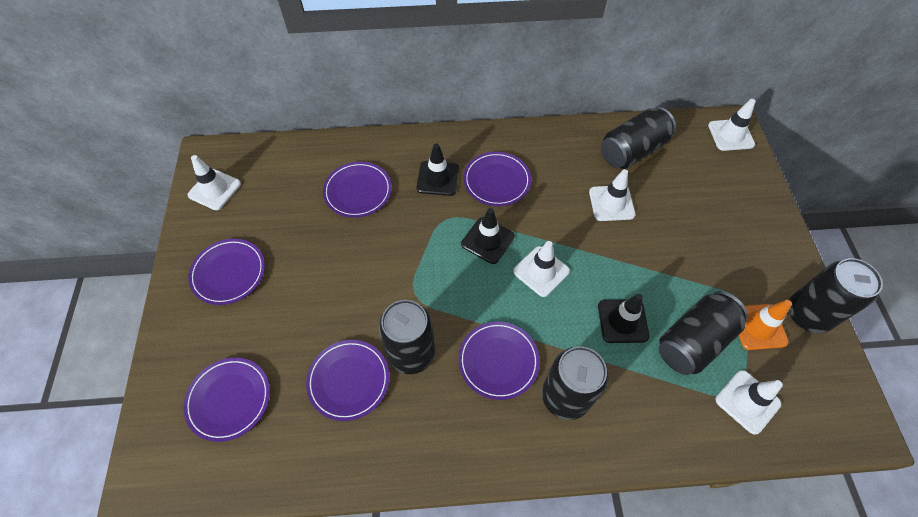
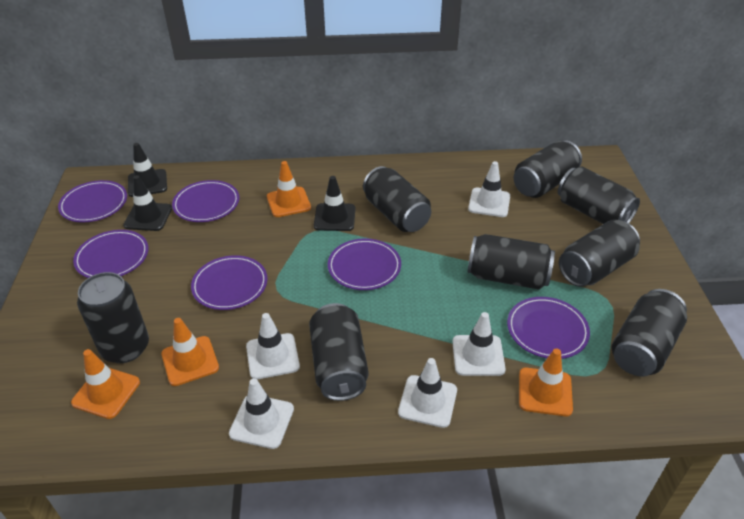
black can: [378,300,435,374] [542,346,608,420] [601,107,676,169] [659,291,748,375] [789,258,883,333] = 5 -> [77,272,149,363] [309,303,369,401] [363,166,431,232] [468,234,555,290] [514,141,582,198] [558,166,640,224] [559,219,640,287] [611,289,687,376] = 8
orange traffic cone: [738,300,792,350] = 1 -> [71,349,140,419] [161,318,219,386] [267,161,311,217] [519,349,573,416] = 4

